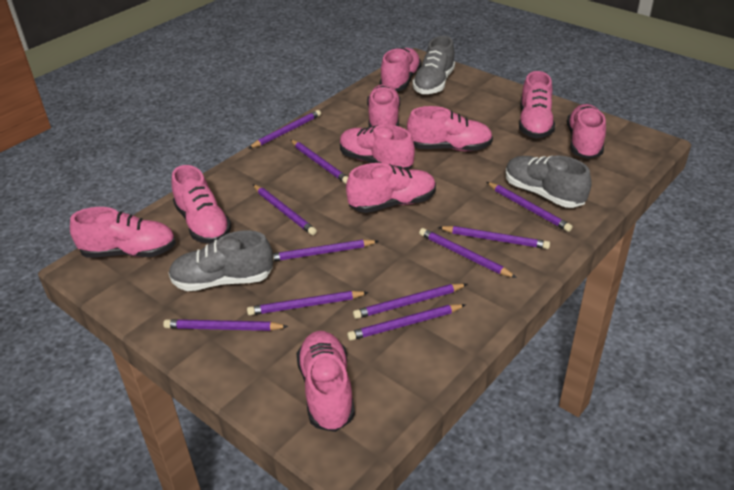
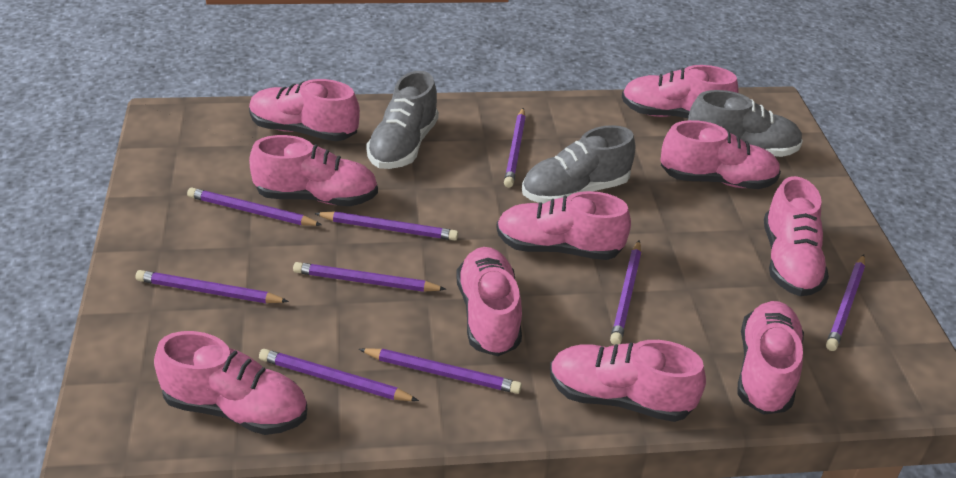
purple pencil: [163,319,289,331] [247,291,369,315] [248,110,321,149] [253,184,317,235] [273,240,378,261] [291,140,348,184] [347,304,466,340] [353,283,467,319] [419,228,517,278] [438,226,550,249] [487,182,573,232] = 11 -> [135,270,289,303] [187,187,322,226] [259,349,419,401] [293,262,446,292] [314,211,458,241] [359,348,522,394] [504,108,526,188] [610,241,641,345] [826,254,865,351] = 9

